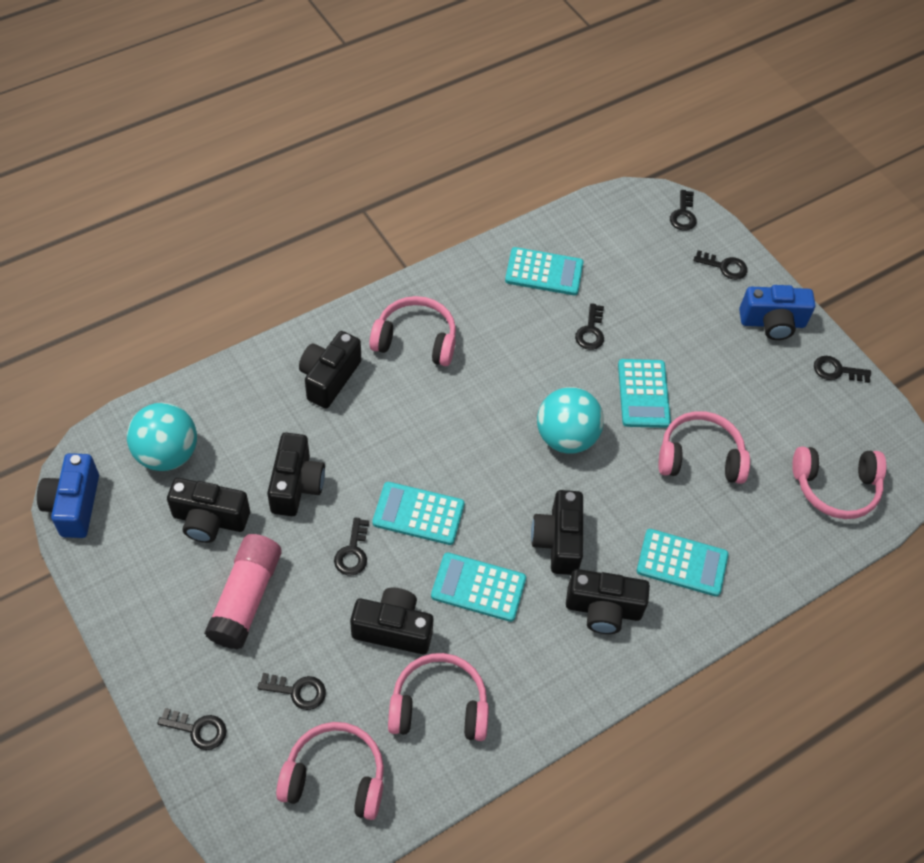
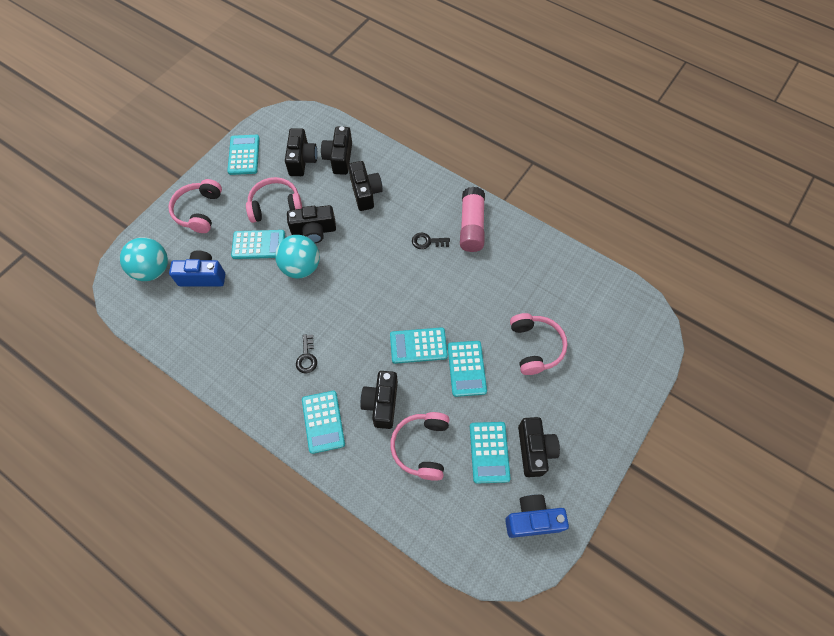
black key: [157,708,227,750] [258,673,326,710] [334,517,369,576] [575,303,604,350] [670,190,697,231] [693,250,748,280] [814,356,871,383] = 7 -> [296,334,317,373] [412,233,450,249] = 2
pink headphones: [276,722,384,820] [369,296,456,366] [388,653,489,741] [658,411,750,484] [792,447,886,519] = 5 -> [168,179,222,233] [246,177,302,223] [390,412,449,481] [510,313,568,375] = 4
turquoise calculator: [372,482,465,545] [431,552,526,622] [505,247,584,295] [618,359,671,428] [637,529,729,597] = 5 -> [227,135,260,175] [231,230,285,259] [302,391,345,454] [390,327,448,364] [448,341,487,397] [470,422,511,484] = 6

